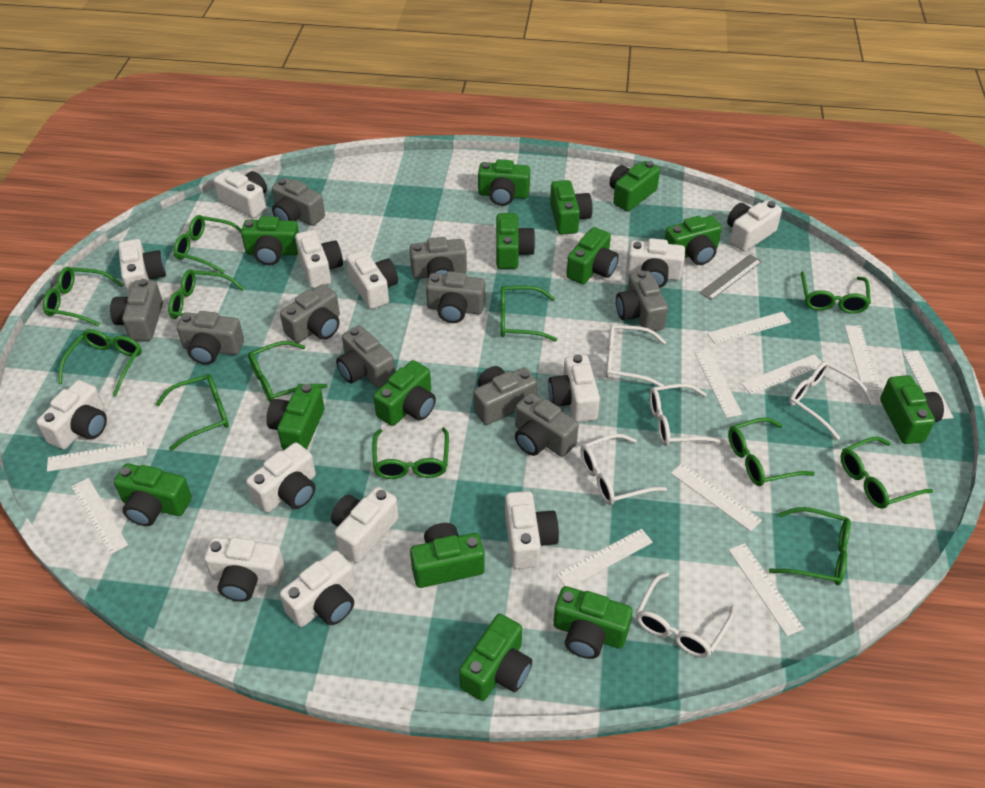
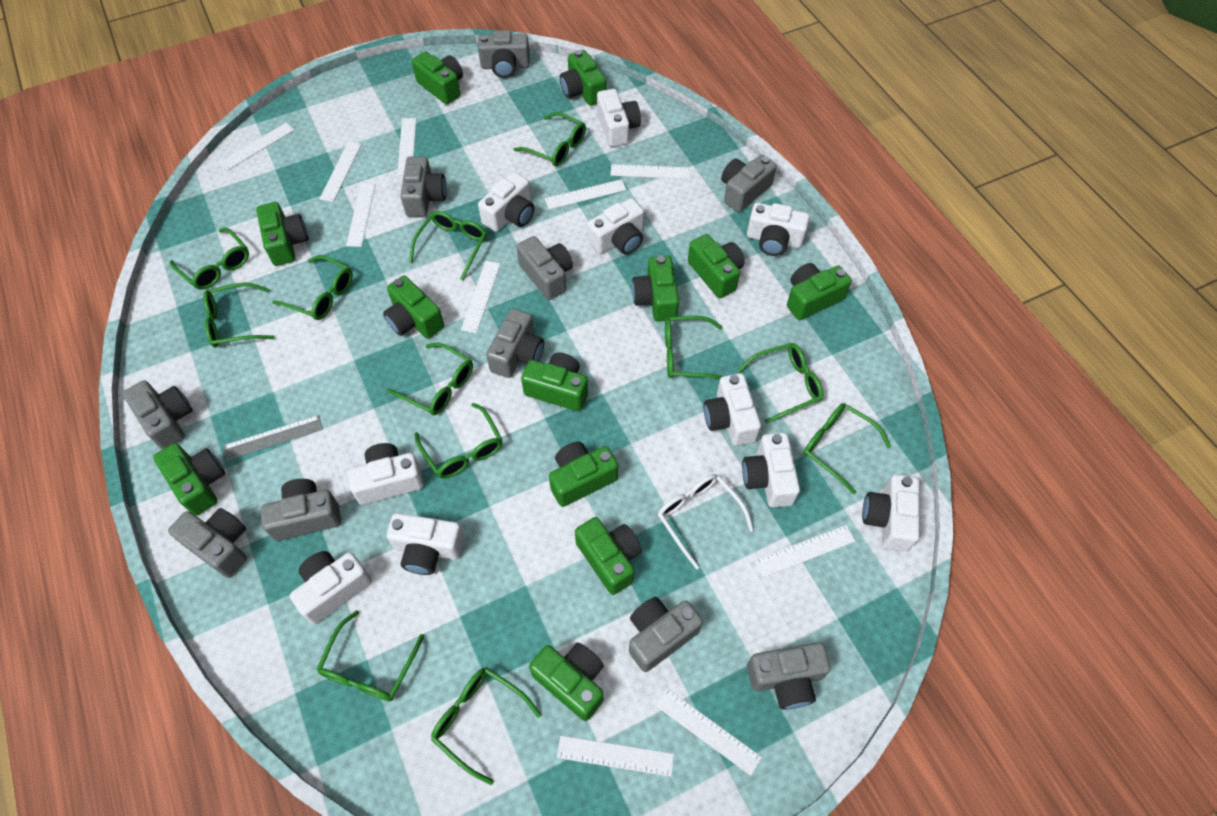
green camera: [114,463,192,526] [241,216,299,265] [266,384,325,450] [373,360,436,426] [410,523,485,588] [459,614,532,701] [478,159,530,206] [496,213,536,269] [550,180,592,235] [553,586,633,659] [566,227,619,284] [609,161,660,211] [664,216,722,265] [880,375,944,444] = 14 -> [153,443,225,516] [256,202,309,266] [383,275,444,339] [412,51,463,105] [521,353,588,411] [529,643,604,721] [549,441,618,507] [560,50,606,106] [575,517,642,595] [632,256,679,322] [688,234,745,298] [787,263,852,320] = 12
white camera: [37,380,107,449] [118,239,166,296] [204,537,284,602] [214,170,267,218] [246,442,316,513] [280,550,355,627] [295,230,343,288] [331,487,399,563] [346,250,398,309] [505,491,559,569] [548,354,600,422] [626,238,685,288] [727,200,782,252] = 13 -> [290,551,372,624] [348,443,424,505] [387,513,464,575] [478,172,534,232] [587,198,644,255] [597,89,641,147] [704,373,761,446] [742,433,800,507] [747,203,810,256] [862,474,919,552] = 10
white glasses: [580,434,667,505] [606,324,666,386] [636,572,735,658] [649,384,724,446] [789,361,874,440] = 5 -> [658,474,754,569] = 1

